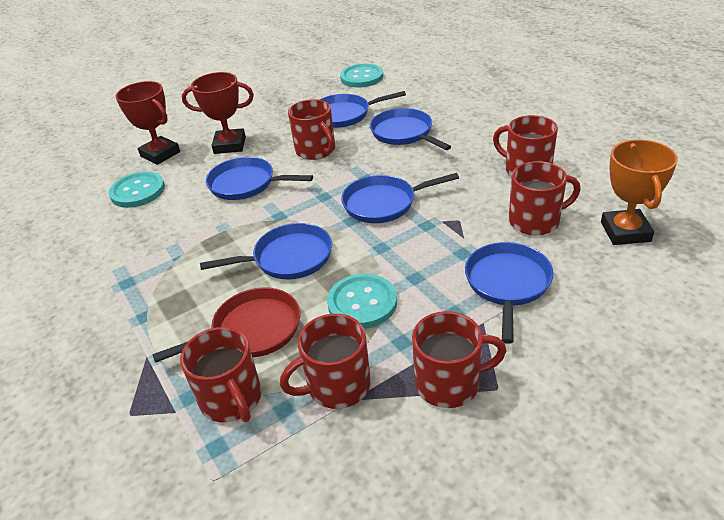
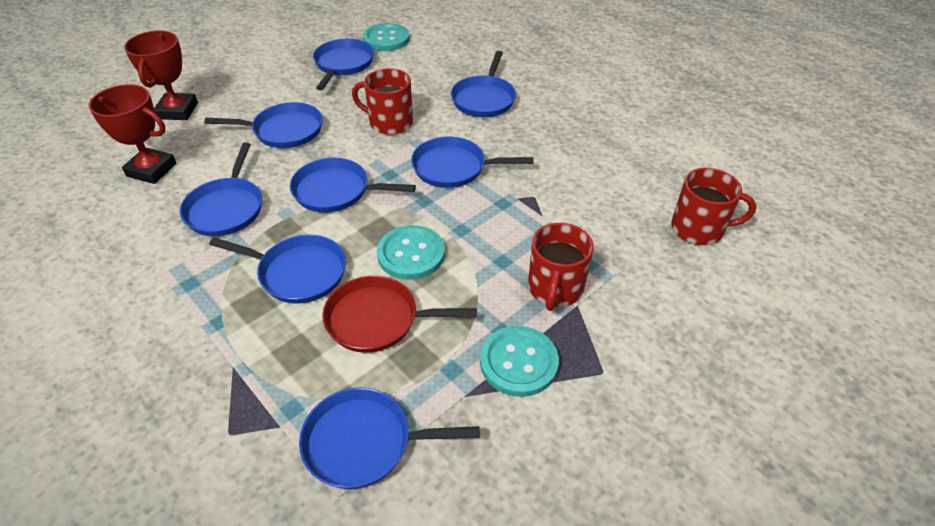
blue pan: [200,223,332,279] [206,157,313,200] [319,91,406,128] [341,173,459,223] [370,108,451,150] [465,242,553,344] = 6 -> [180,142,262,236] [204,102,323,148] [209,235,346,304] [290,158,416,213] [299,387,480,489] [313,39,374,90] [411,137,534,188] [451,51,516,117] = 8
orange trophy: [601,139,678,245] = 1 -> none = 0
red mug: [180,327,261,422] [280,314,371,409] [288,99,335,160] [412,311,506,408] [493,115,558,177] [509,161,581,235] = 6 -> [352,68,413,135] [528,223,594,311] [671,168,756,245] = 3

